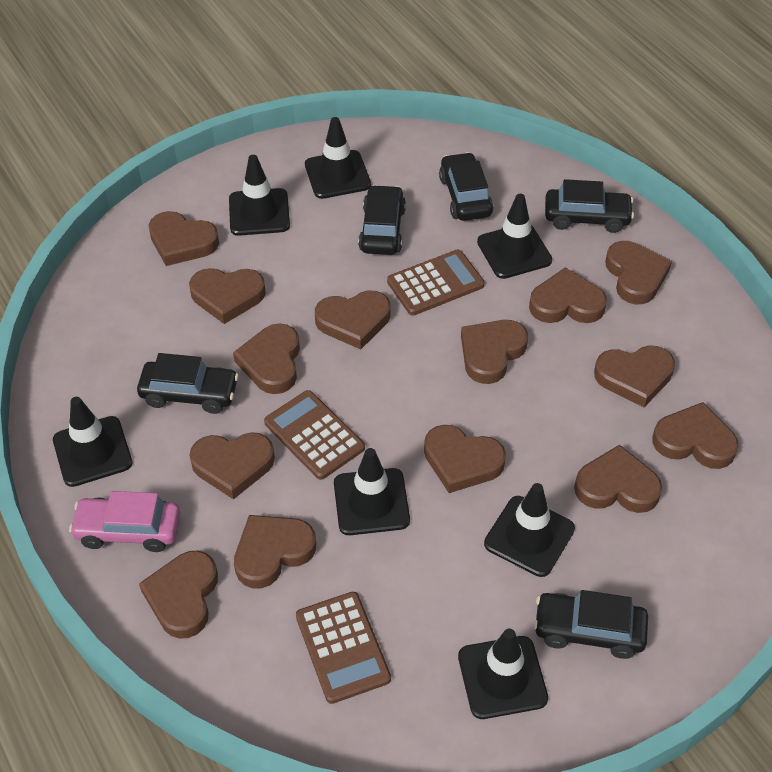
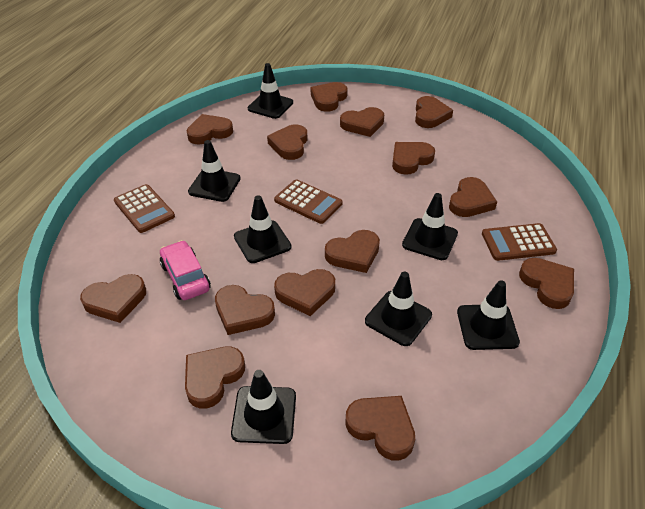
black car: [137,353,239,414] [358,185,406,255] [439,152,493,221] [533,590,648,659] [545,179,634,233] = 5 -> none = 0

